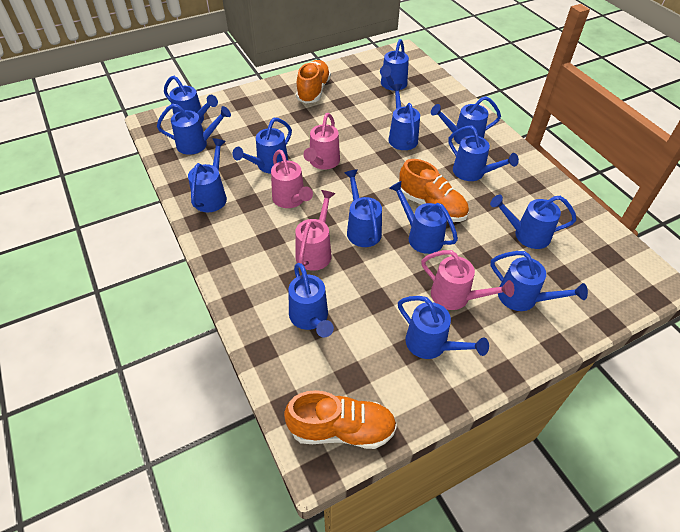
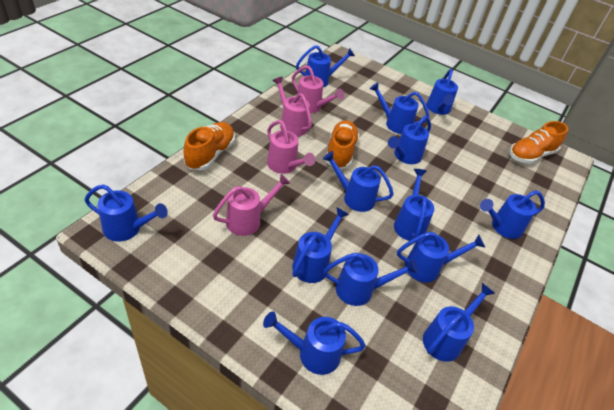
blue watering can: [157,104,231,155] [164,76,218,123] [188,138,227,213] [233,118,292,174] [288,263,334,338] [344,169,382,247] [380,39,409,90] [388,84,420,150] [389,181,458,254] [398,296,489,359] [431,96,501,145] [448,125,519,181] [490,195,576,249] [490,251,588,311] = 14 -> [84,184,168,241] [263,311,366,375] [292,208,349,283] [296,45,355,87] [323,151,394,212] [324,253,418,306] [370,82,429,134] [388,116,431,164] [394,169,434,241] [397,232,485,283] [423,283,495,362] [426,69,458,115] [480,190,545,239] = 13

